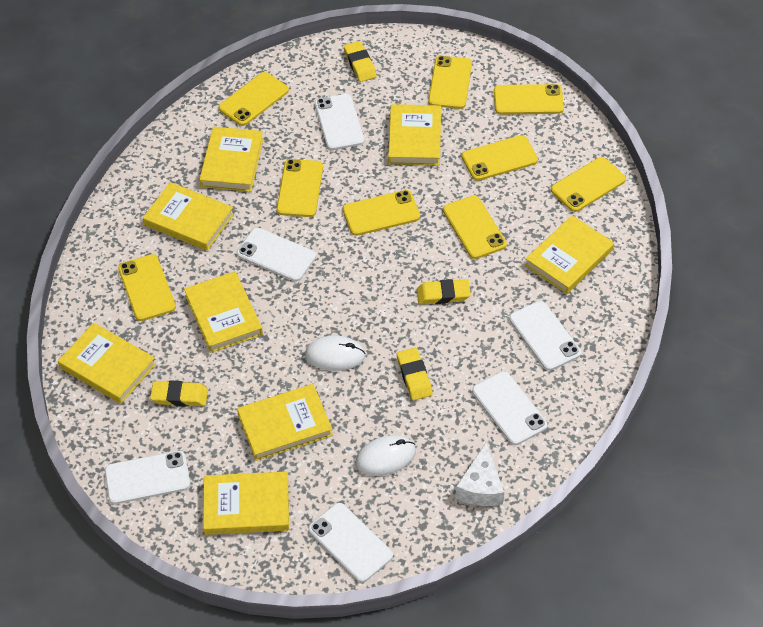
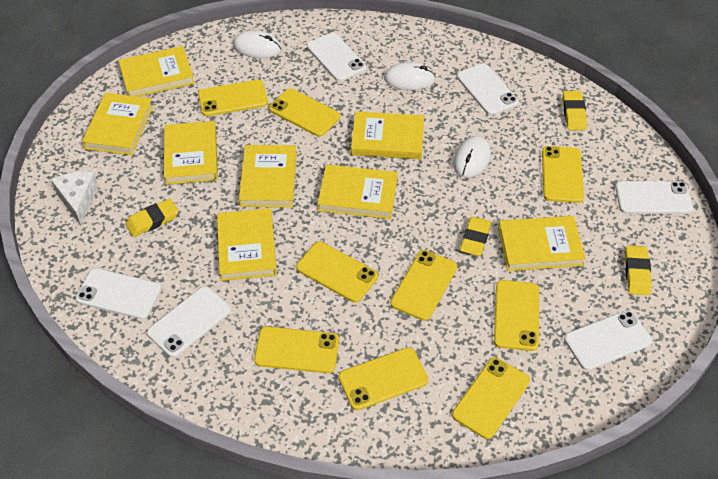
white mouse: [305,336,366,371] [355,435,416,476] = 2 -> [233,30,281,58] [384,62,436,90] [453,136,491,178] = 3

